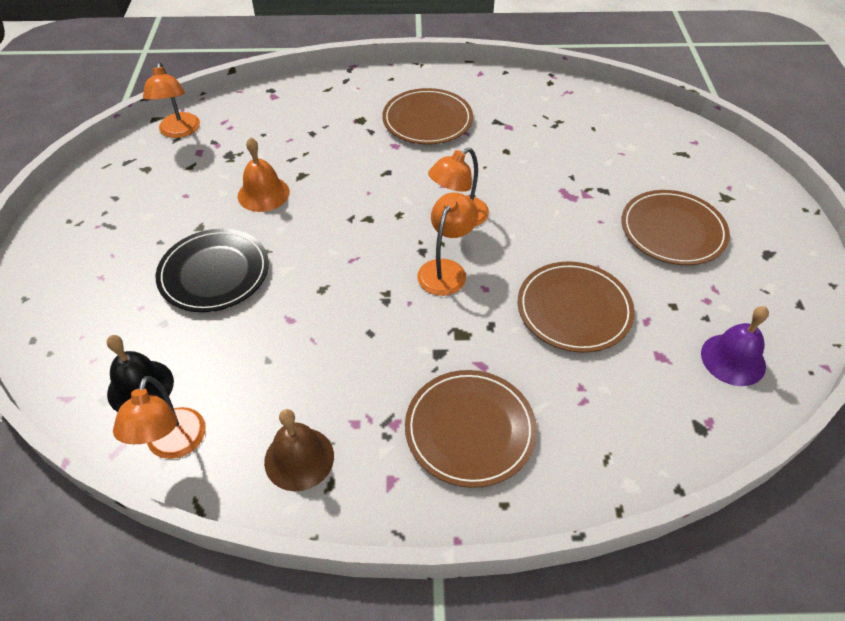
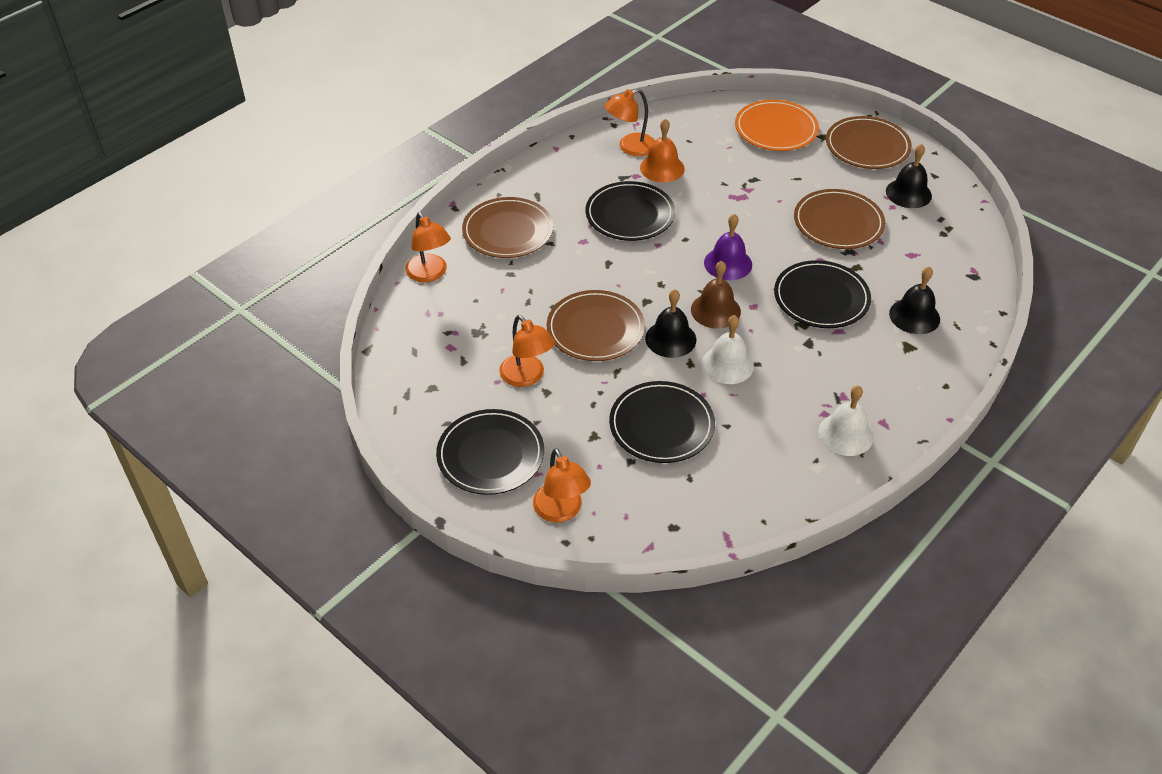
black bell: [107,335,174,412] = 1 -> [645,289,696,358] [886,144,932,208] [889,266,940,334] = 3
black plate: [156,229,269,312] = 1 -> [436,409,544,495] [586,181,675,241] [609,381,715,463] [774,260,871,328] = 4
orange plate: none = 0 -> [735,100,819,151] = 1
white bell: none = 0 -> [702,315,754,384] [818,385,874,456] = 2

